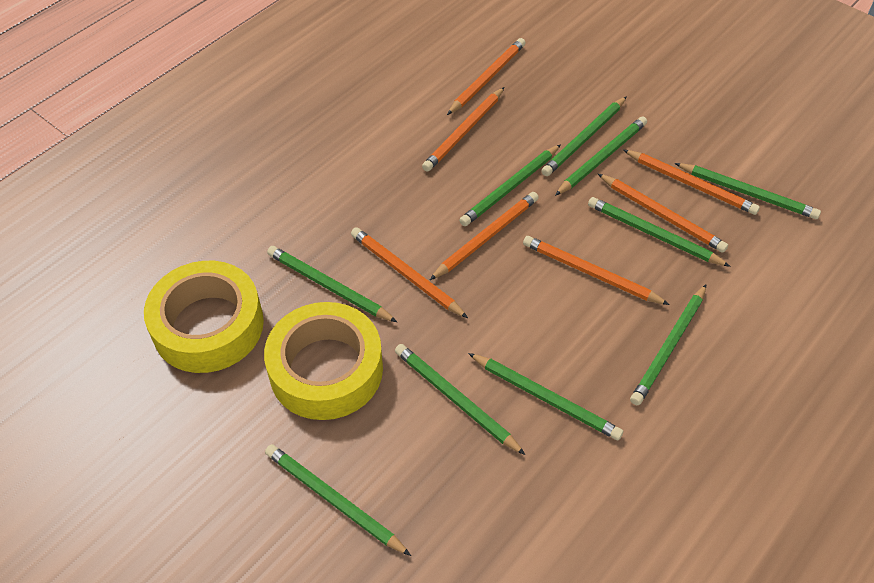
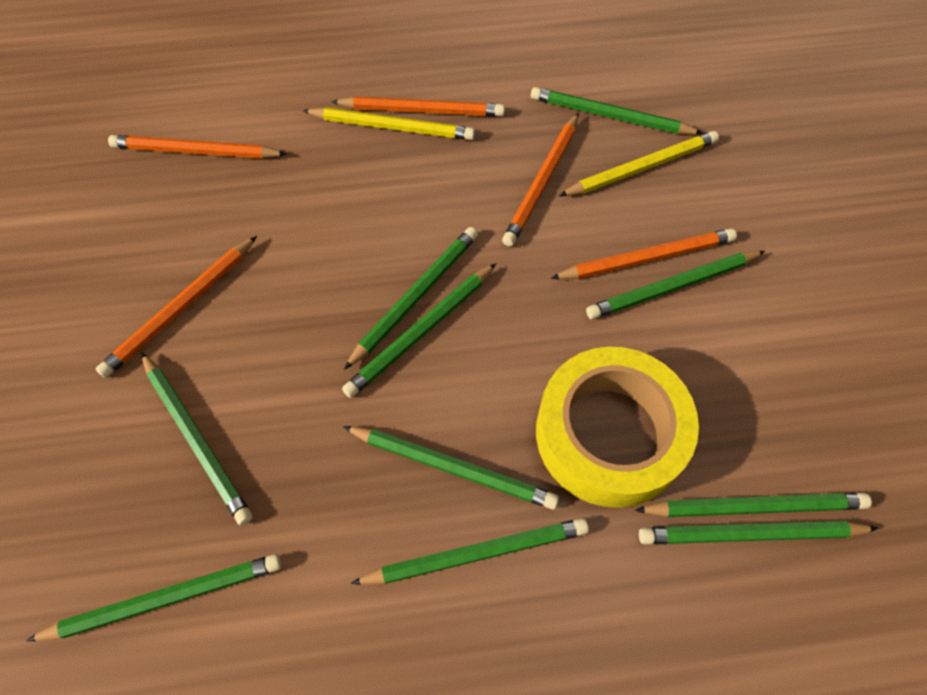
orange pencil: [351,227,468,318] [422,87,504,172] [430,192,539,280] [447,38,525,115] [523,236,670,305] [598,174,728,253] [623,150,760,215] = 7 -> [96,236,257,378] [108,135,287,159] [331,97,505,116] [502,113,579,246] [551,228,737,279] = 5
yellow pencil: none = 0 -> [302,107,475,140] [559,131,719,196] = 2
yellow tape: [144,261,264,373] [264,302,383,420] = 2 -> [536,347,699,508] = 1

